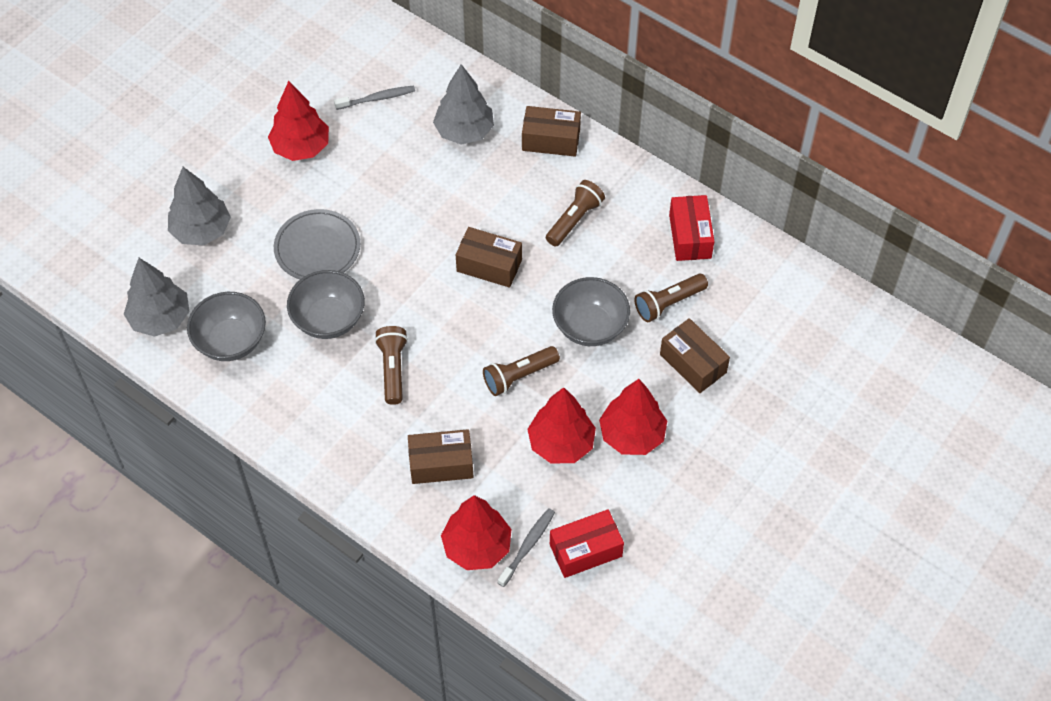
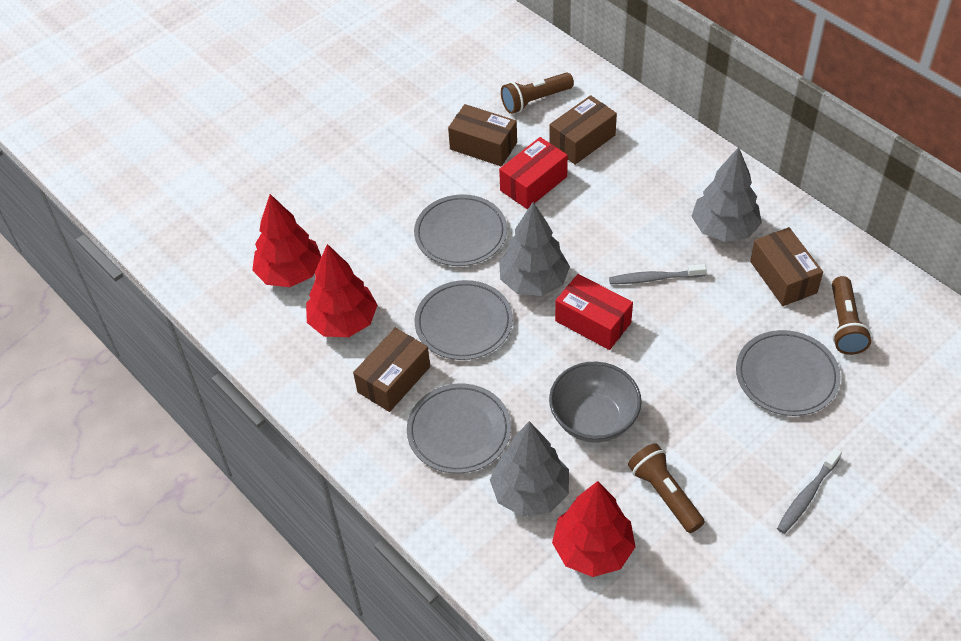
brown flashlight: [375,326,408,405] [483,346,560,396] [546,180,605,247] [634,274,708,322] = 4 -> [501,72,574,114] [628,443,705,533] [832,276,871,355] = 3
grey bowl: [187,292,266,361] [287,270,365,339] [552,277,630,346] = 3 -> [549,362,642,443] = 1
grey plate: [274,209,360,279] = 1 -> [407,384,511,473] [414,194,507,266] [415,280,513,360] [736,330,841,416] = 4
red tree: [268,81,329,161] [441,495,511,570] [527,387,596,464] [599,379,667,455] = 4 -> [252,194,321,287] [306,244,377,337] [552,481,636,577] = 3

